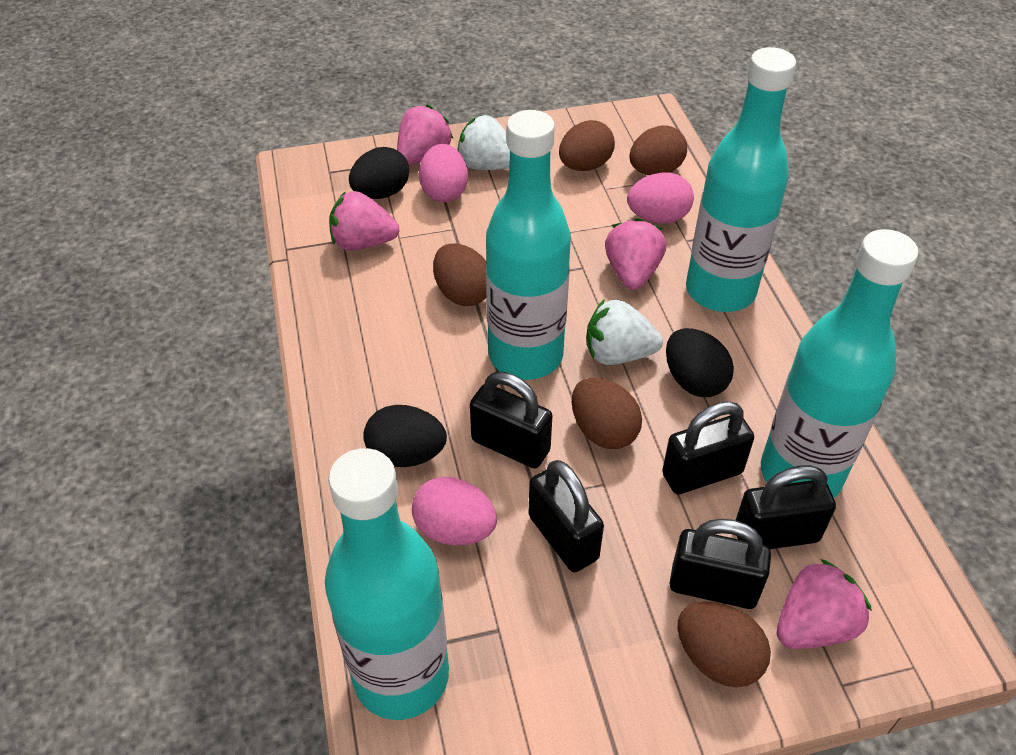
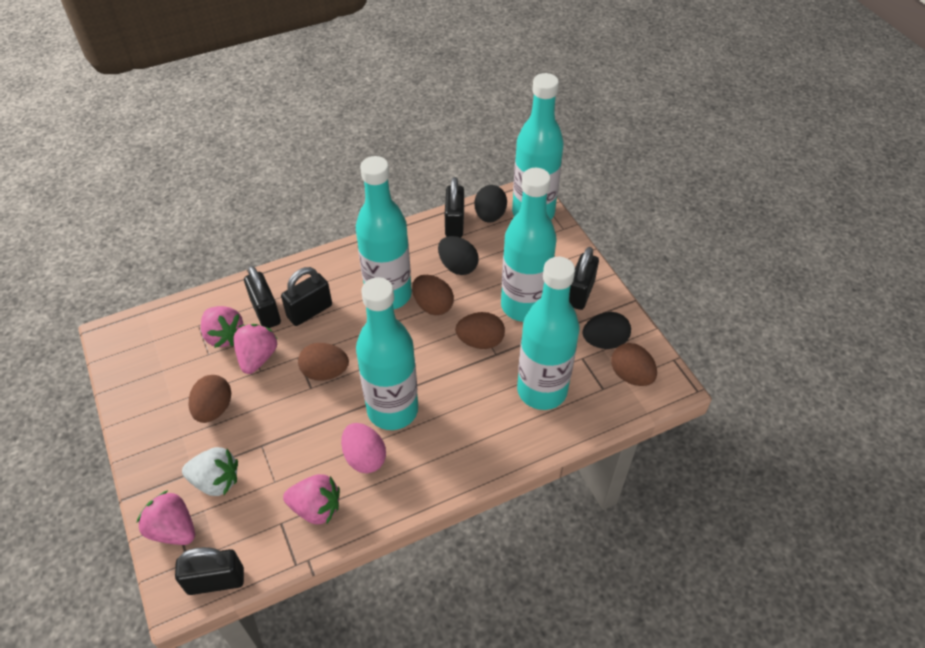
pink egg: [412,477,497,545] [419,144,468,202] [627,173,694,223] = 3 -> [341,423,386,473] = 1
turquoise bottle: [325,448,449,720] [486,110,571,380] [686,47,796,312] [761,229,919,498] = 4 -> [356,156,412,309] [356,277,418,430] [501,168,557,322] [512,73,564,219] [517,257,580,410] = 5
white strawberry: [458,115,510,170] [586,300,663,365] = 2 -> [182,447,238,496] = 1

